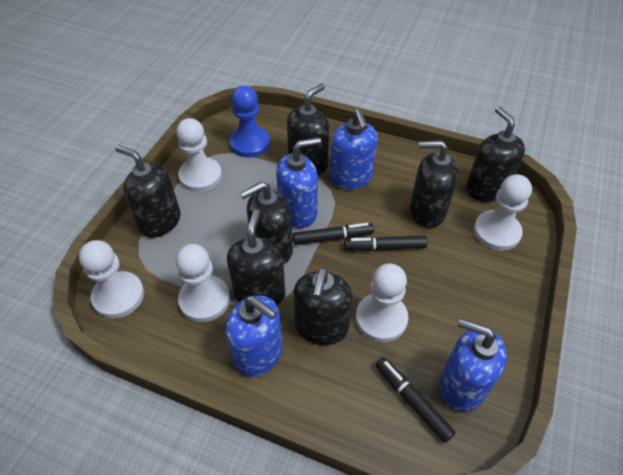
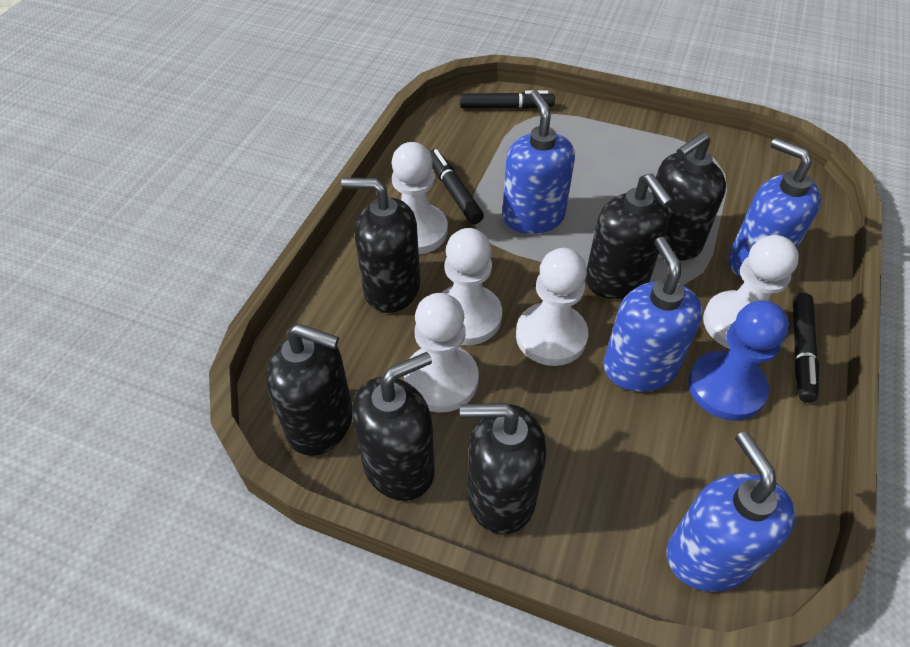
black soap dispenser: [115,145,180,238] [227,209,285,305] [240,181,293,264] [287,83,329,175] [293,267,352,345] [410,141,458,228] [466,106,525,202] = 7 -> [266,324,352,456] [341,178,420,313] [352,352,435,501] [460,403,546,535] [586,174,673,299] [651,132,726,260] = 6

